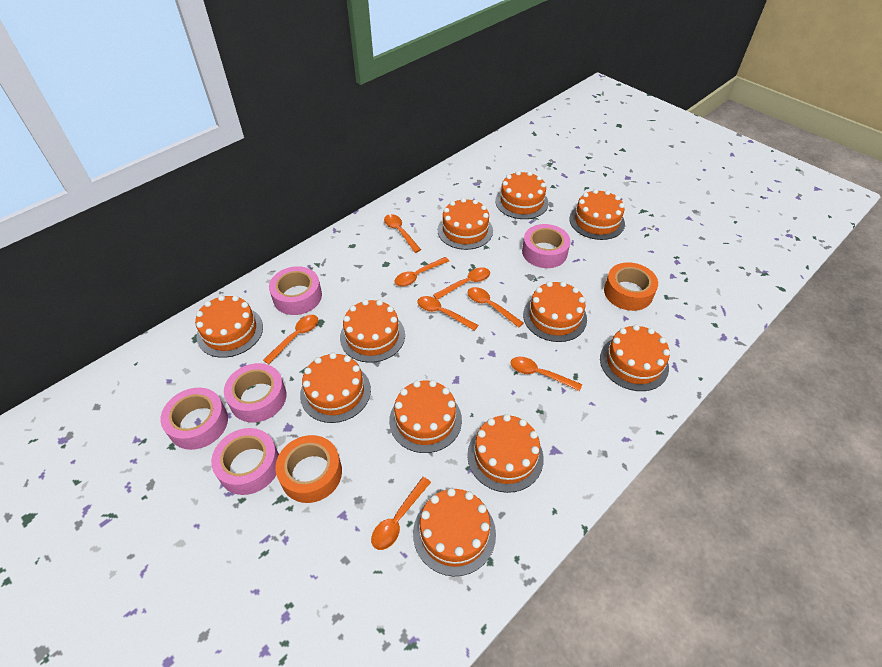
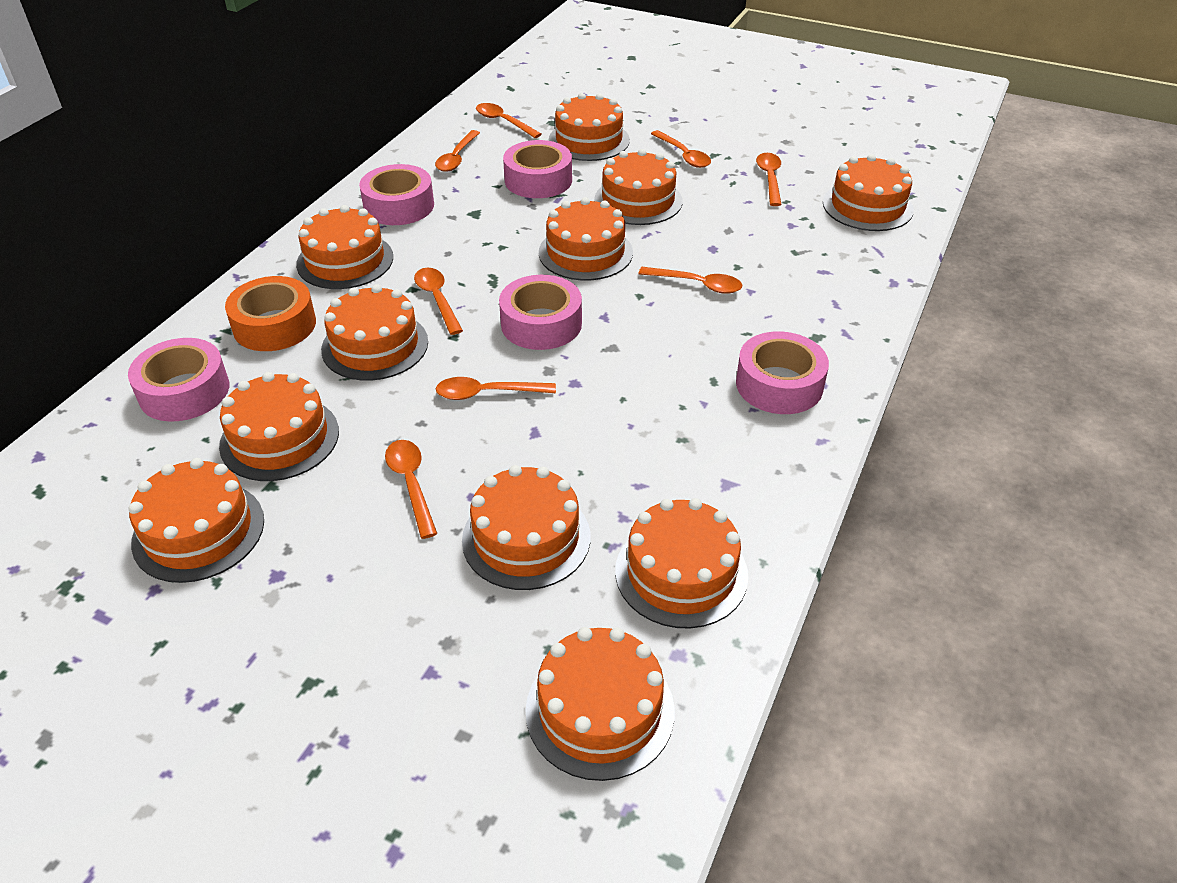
orange tape: [275,435,342,503] [604,262,658,311] = 2 -> [225,276,316,351] = 1

